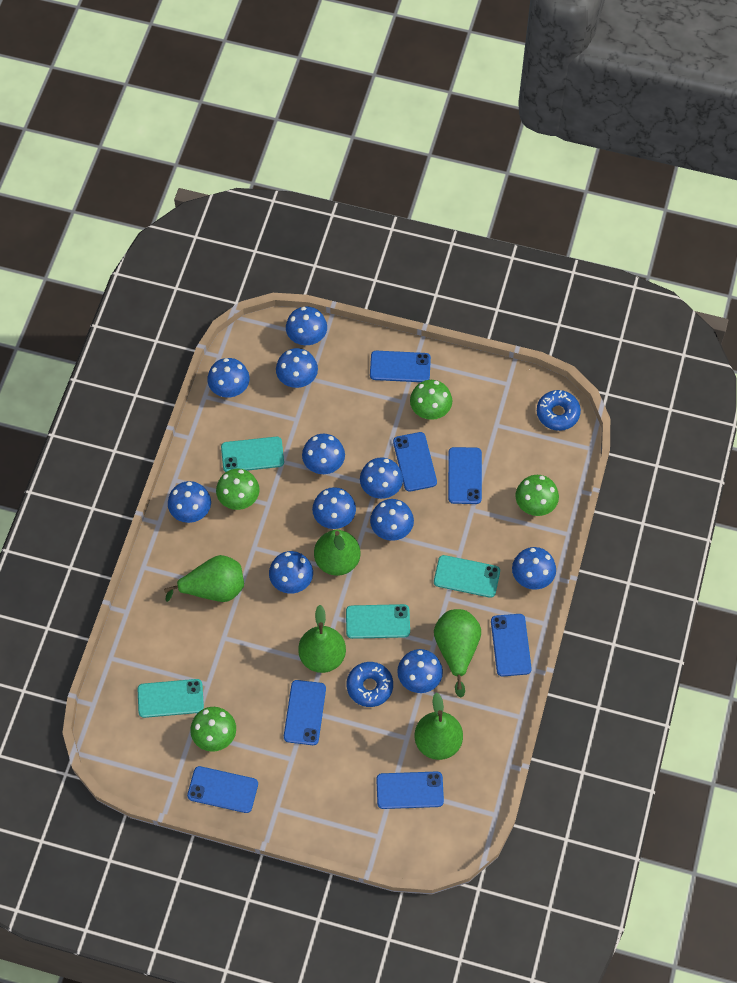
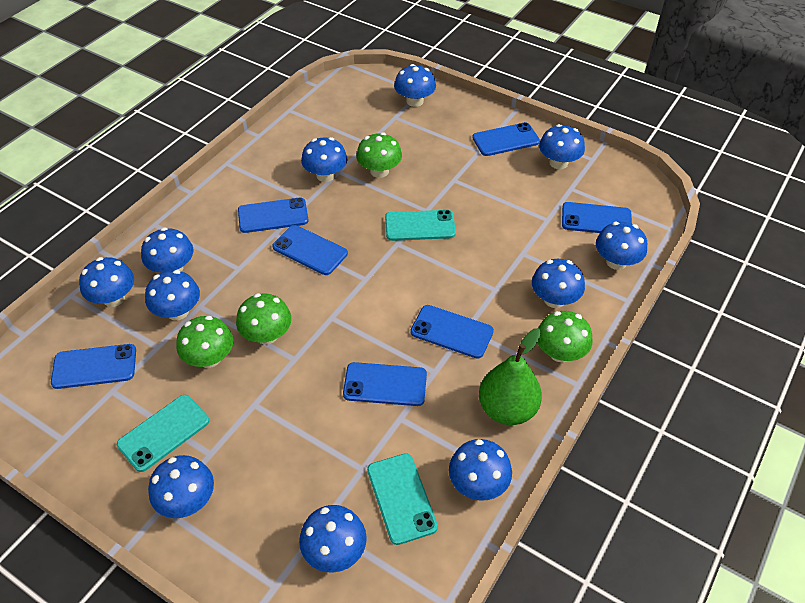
blue donut: [347,662,393,707] [537,390,581,431] = 2 -> none = 0
green pear: [164,555,244,602] [298,605,346,673] [314,530,360,576] [414,693,463,760] [434,609,481,697] = 5 -> [479,328,542,425] = 1
turquoise phone: [137,679,204,718] [221,437,284,472] [346,604,410,639] [434,555,500,598] = 4 -> [117,395,209,472] [367,453,438,545] [385,210,456,241] = 3

